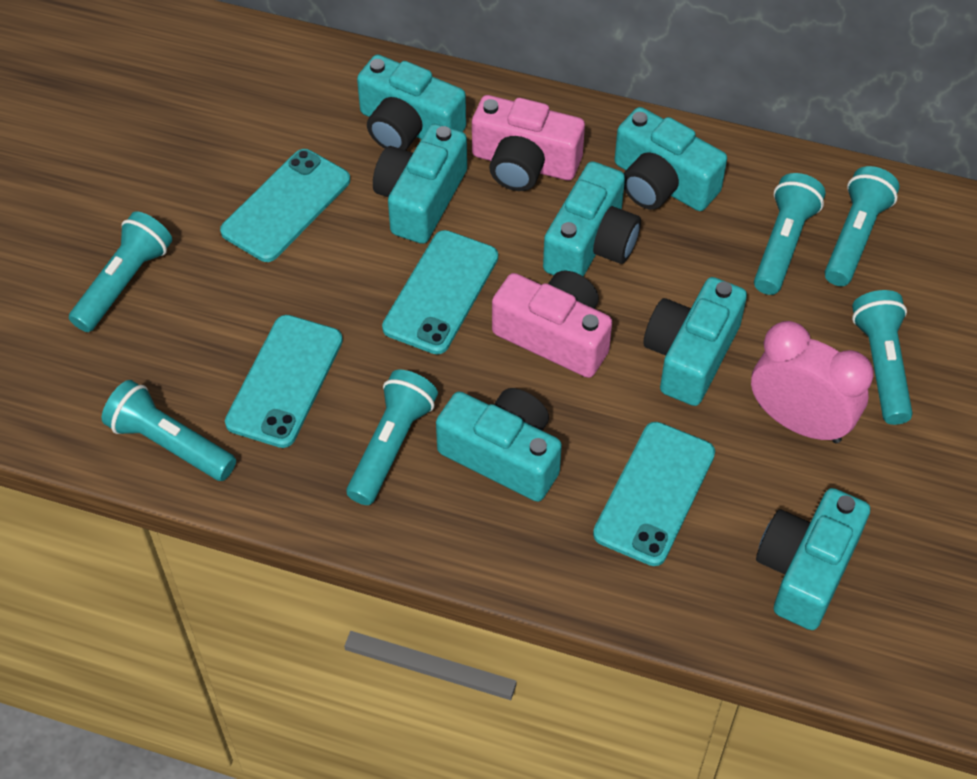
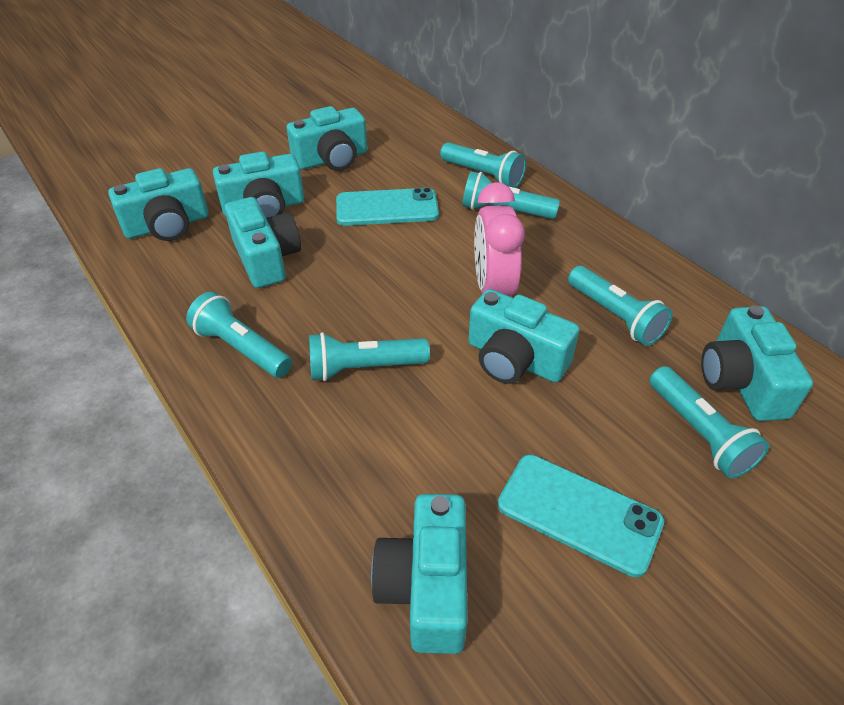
pink camera: [472,95,585,191] [492,270,612,378] = 2 -> none = 0
turquoise phone: [220,149,350,262] [225,315,343,448] [382,230,498,354] [593,422,715,566] = 4 -> [336,187,439,226] [498,455,664,577] = 2

